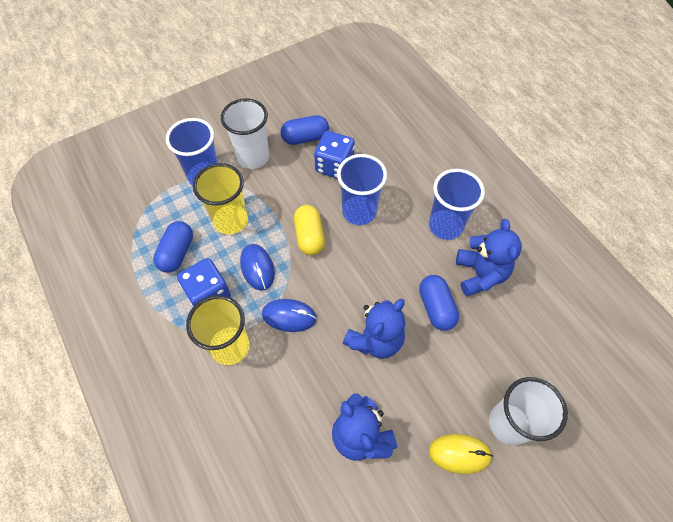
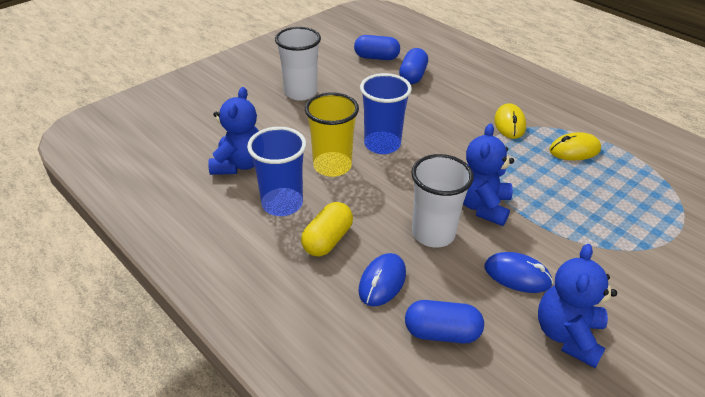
blue cup: [166,118,218,186] [337,154,387,225] [429,169,485,240] = 3 -> [247,127,306,216] [360,73,412,154] = 2
blue dice: [177,258,231,307] [314,131,355,179] = 2 -> none = 0
yellow cup: [186,295,249,365] [193,163,248,234] = 2 -> [305,92,359,177] = 1
yellow mouse: [429,434,493,474] = 1 -> [494,103,526,139] [549,132,601,160] = 2

